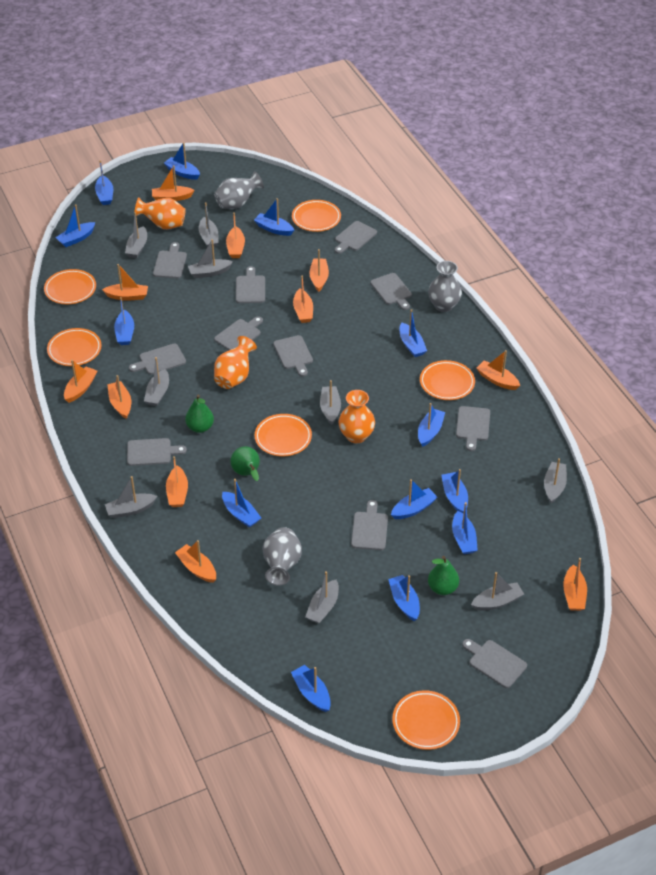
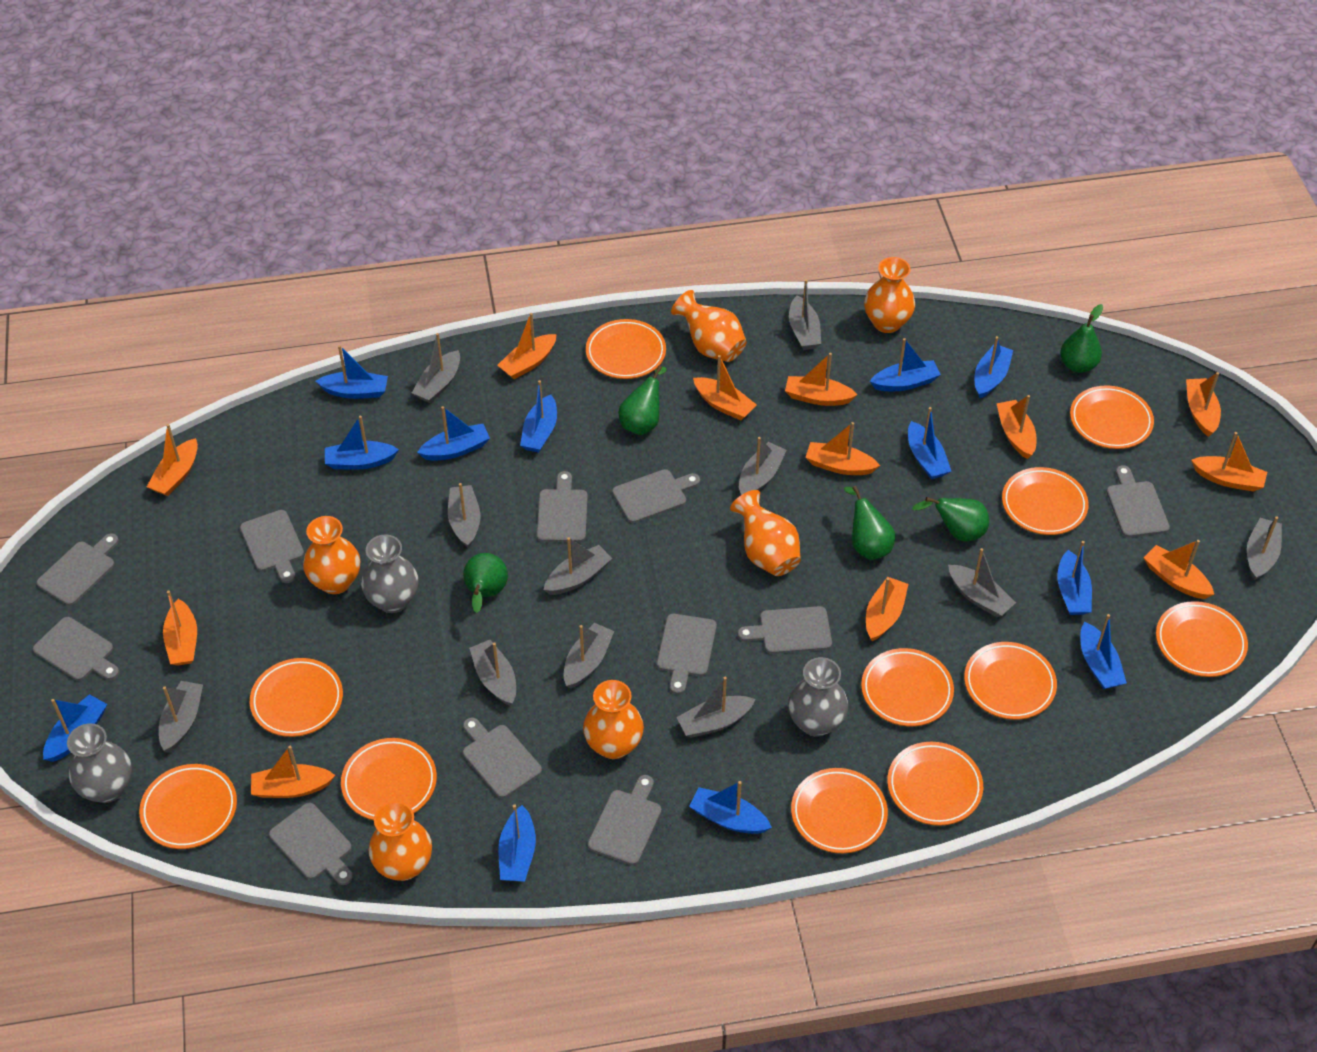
blue boat: [56,204,95,247] [95,160,113,205] [114,297,134,345] [164,142,200,180] [222,479,261,528] [254,198,294,236] [291,665,331,712] [388,575,420,621] [391,479,438,519] [399,309,427,357] [418,403,445,447] [442,469,468,513] [452,502,478,554] = 13 -> [43,694,107,762] [316,345,388,399] [325,416,399,470] [417,406,490,461] [498,804,536,882] [520,380,557,453] [689,781,772,834] [870,338,941,391] [908,407,951,479] [975,336,1013,398] [1057,541,1092,615] [1080,614,1127,689] = 12
green pear: [185,394,214,433] [230,446,260,481] [428,556,459,595] = 3 -> [463,553,508,613] [618,366,666,435] [844,486,895,560] [912,497,989,541] [1060,304,1103,373] = 5
grey boat: [105,476,157,518] [125,212,147,258] [144,357,169,406] [188,239,233,278] [199,202,219,248] [305,571,339,624] [320,380,341,425] [471,572,524,611] [544,458,567,503] = 9 -> [159,681,203,752] [412,333,460,403] [448,483,480,548] [469,640,516,706] [544,537,612,595] [564,623,614,689] [676,677,756,738] [739,437,787,495] [789,279,821,350] [948,548,1016,617] [1247,516,1282,580] = 11
orange boat: [64,360,97,403] [102,264,148,301] [107,375,131,419] [152,165,194,201] [166,456,188,507] [175,540,216,583] [226,212,245,258] [293,275,313,323] [309,249,329,292] [477,350,520,390] [563,558,587,611] = 11 -> [147,424,198,496] [163,591,197,666] [251,746,335,798] [497,313,556,379] [693,355,757,420] [785,353,858,406] [805,422,880,475] [866,577,908,641] [996,395,1036,459] [1143,540,1214,599] [1186,372,1221,437] [1191,432,1267,492] = 12
orange plate: [44,269,96,304] [47,328,102,366] [255,414,312,456] [292,200,341,232] [392,690,460,750] [420,360,475,400] = 6 -> [139,764,237,849] [250,658,343,737] [341,738,437,820] [586,319,666,379] [791,768,888,853] [861,648,954,726] [887,742,983,826] [964,642,1057,720] [1002,467,1089,535] [1070,385,1154,449] [1156,601,1248,677] = 11
orange vase: [135,197,186,229] [214,336,257,389] [339,390,375,443] = 3 -> [303,516,360,594] [369,801,432,881] [583,680,644,759] [671,290,747,362] [730,490,801,576] [864,257,915,333] = 6

